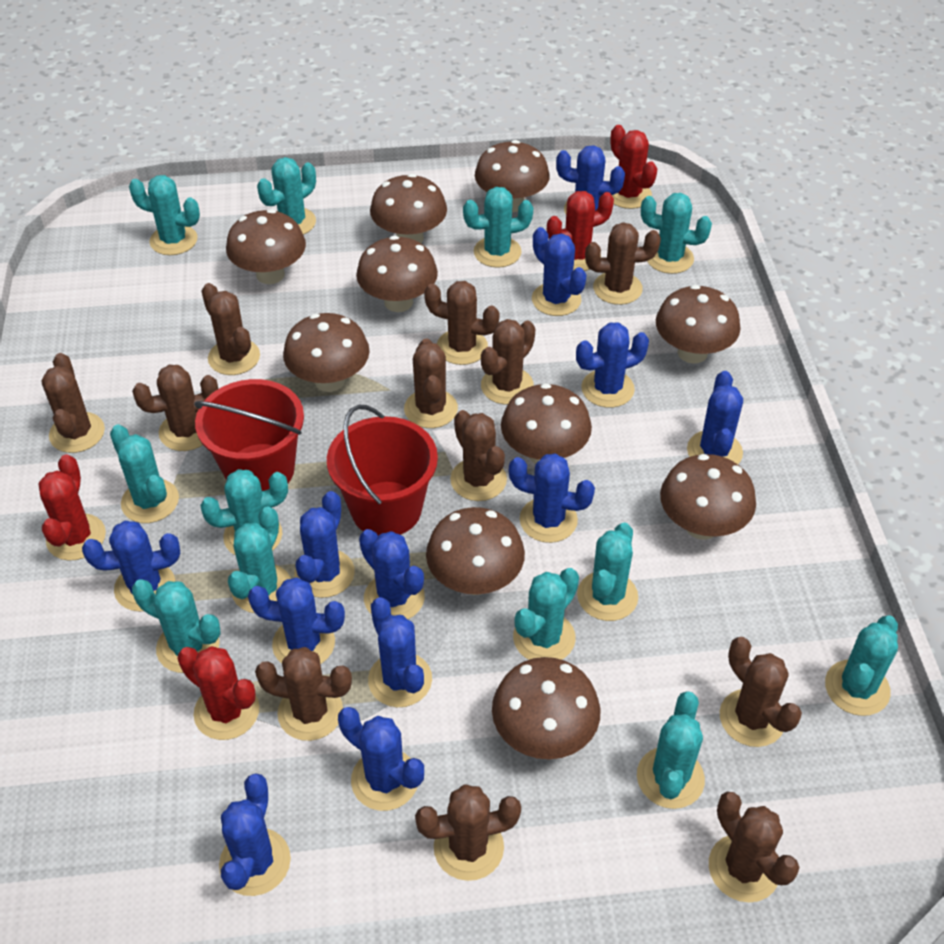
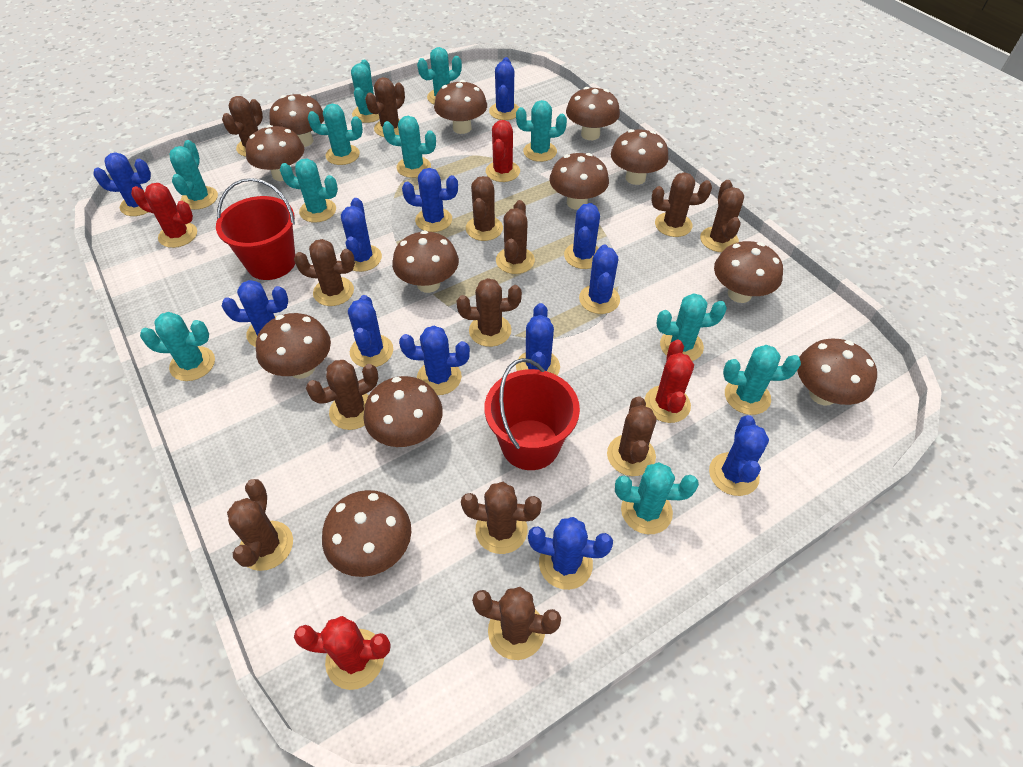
brown cactus: [41,353,105,453] [132,365,218,451] [201,283,260,375] [255,647,352,741] [404,339,458,428] [415,784,521,881] [424,281,500,365] [450,410,507,501] [481,319,535,405] [585,222,661,305] [709,792,799,903] [720,637,802,747] = 12 -> [222,96,263,157] [227,479,293,571] [294,239,355,306] [306,360,378,430] [365,77,405,137] [457,278,522,347] [461,482,542,554] [466,176,503,241] [472,587,561,660] [496,200,535,274] [607,396,657,476] [652,172,712,237] [700,180,744,252] = 13
brown mushroom: [226,209,306,284] [283,313,370,392] [356,236,438,312] [370,174,447,243] [426,507,525,595] [475,140,550,212] [492,657,600,759] [501,383,592,464] [656,285,741,364] [660,454,756,540] = 10 -> [246,125,304,181] [256,313,331,379] [269,93,324,147] [322,490,411,577] [363,376,443,447] [392,230,459,293] [434,80,487,134] [550,153,609,210] [566,87,620,140] [611,129,669,185] [714,241,783,303] [797,339,877,405] = 12
turquoise cactus: [110,425,179,523] [129,175,200,255] [132,579,221,673] [200,469,288,555] [228,506,291,613] [257,157,316,235] [463,187,533,268] [513,568,579,660] [577,523,638,621] [637,691,705,809] [641,193,712,274] [825,616,898,716] = 12 -> [140,312,215,381] [169,140,218,210] [280,159,338,223] [308,104,363,165] [351,60,380,123] [382,116,436,178] [417,47,462,104] [516,100,567,162] [615,462,699,534] [656,293,727,361] [723,345,801,415] = 11

